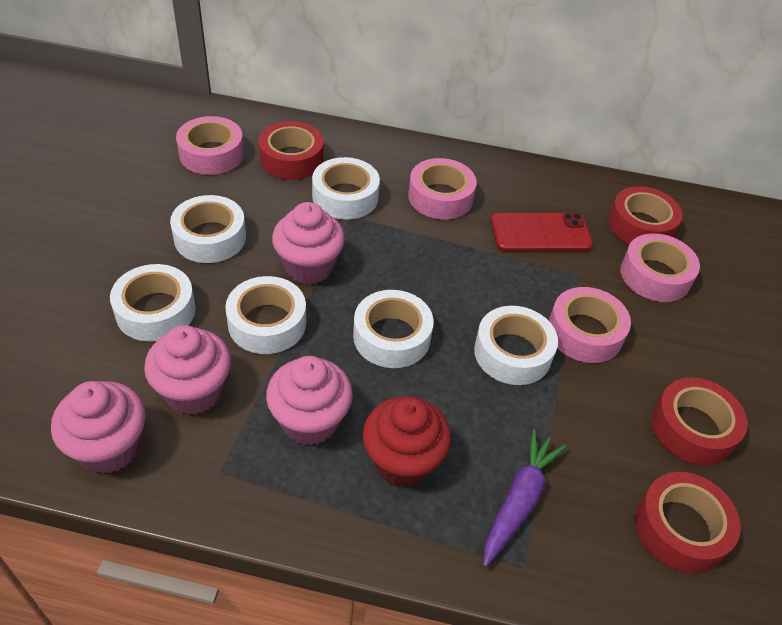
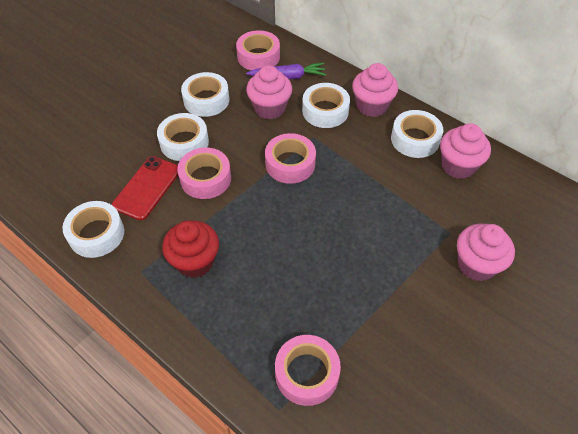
red tape: [258,121,324,180] [608,186,683,245] [635,472,741,573] [651,378,747,465] = 4 -> none = 0
white tape: [110,264,196,341] [170,195,246,263] [225,276,306,354] [312,157,380,220] [353,290,434,368] [474,306,558,385] = 6 -> [63,201,124,258] [157,113,209,161] [181,72,229,117] [302,83,350,128] [391,110,443,158] = 5

